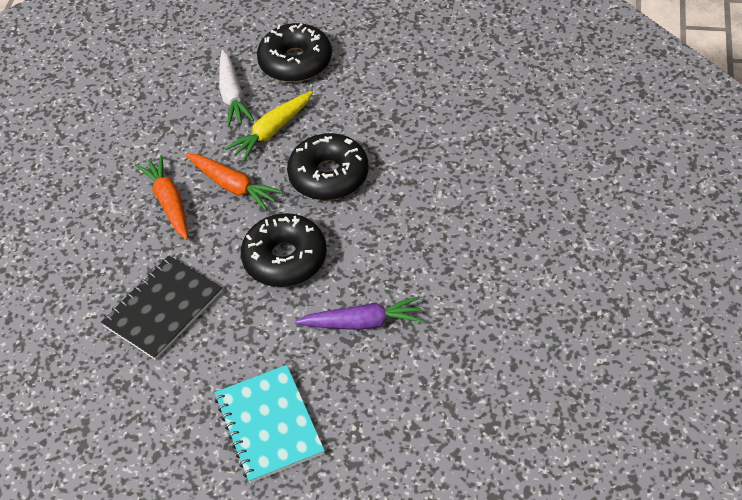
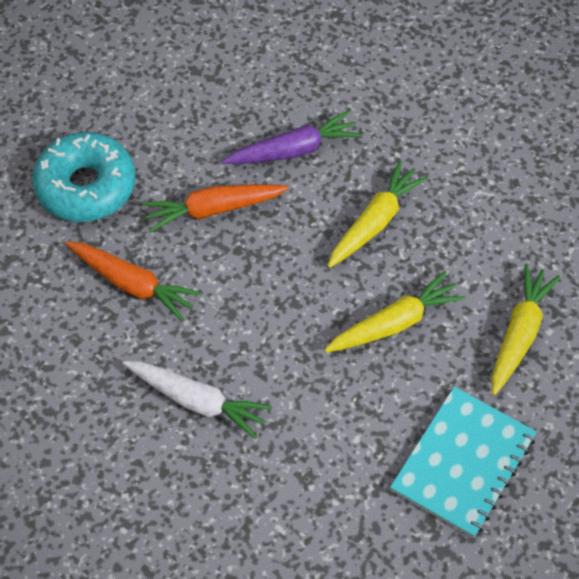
black donut: [241,213,327,287] [257,23,332,82] [287,133,369,200] = 3 -> none = 0
black notebook: [101,256,222,360] = 1 -> none = 0
turquoise donut: none = 0 -> [32,132,135,222] = 1
yellow carrot: [225,91,313,162] = 1 -> [324,271,466,353] [328,160,429,268] [492,264,561,396] = 3

